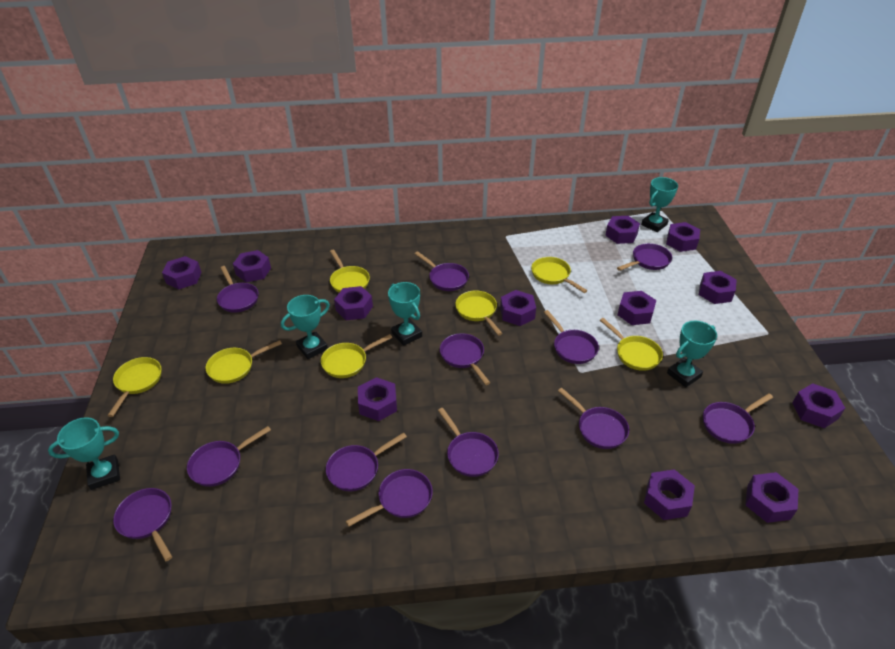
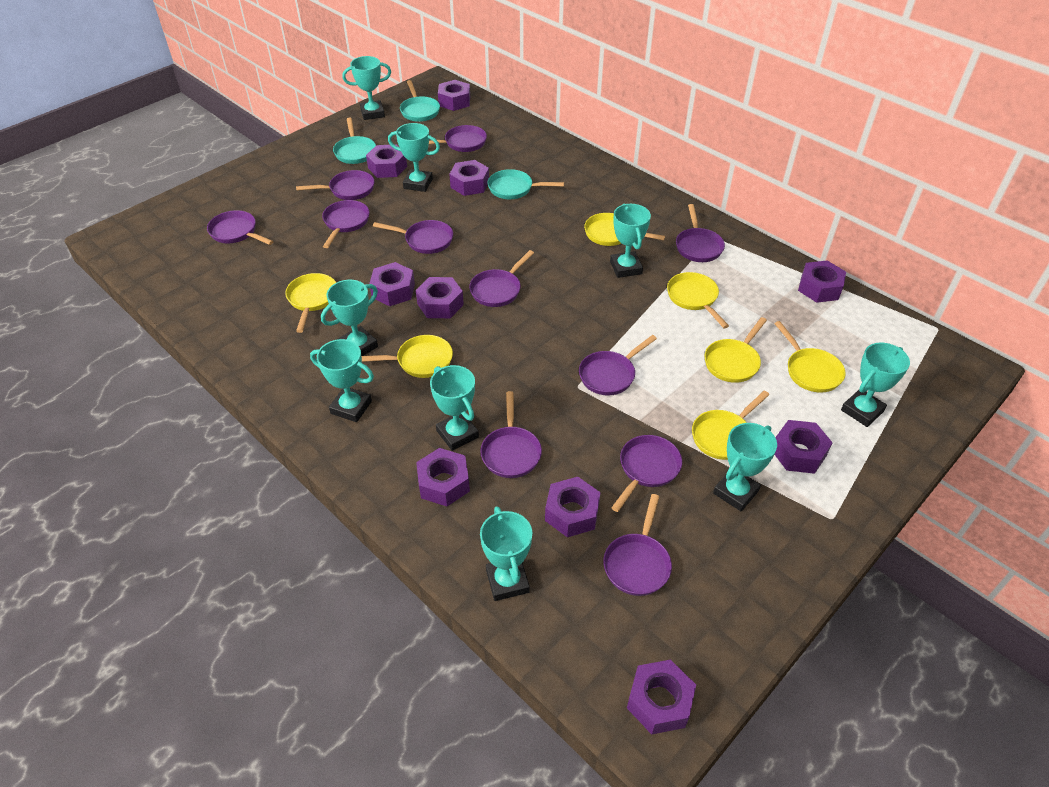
purple nut: [162,256,202,289] [233,250,271,282] [334,286,373,320] [358,377,397,421] [500,290,536,326] [605,216,640,244] [618,291,656,325] [644,469,695,520] [666,222,700,252] [699,271,737,304] [746,472,798,523] [792,383,845,428] = 12 -> [366,144,407,178] [369,262,415,306] [416,277,464,318] [416,448,470,506] [438,80,470,111] [449,160,489,196] [545,477,601,537] [627,660,696,734] [774,420,833,474] [798,261,846,303] = 10
purple pan: [113,488,172,561] [187,426,271,487] [217,266,259,313] [326,432,407,491] [346,469,433,527] [415,251,469,291] [438,408,499,477] [440,333,490,385] [544,310,599,364] [558,388,629,449] [617,243,672,271] [703,393,773,444] = 12 -> [207,210,274,245] [296,170,374,200] [322,200,369,248] [373,220,453,254] [429,125,487,152] [469,250,534,307] [480,391,542,478] [579,335,657,396] [603,494,672,596] [611,435,682,512] [676,204,725,262] = 11
turquoise pan: none = 0 -> [333,118,376,164] [400,80,440,122] [487,169,564,199] = 3
turquoise trophy: [48,417,120,490] [281,295,330,359] [388,282,422,346] [641,177,678,232] [667,321,717,387] = 5 -> [310,339,374,422] [321,280,378,356] [342,56,391,120] [388,123,440,192] [430,365,479,451] [480,506,532,601] [610,203,651,278] [713,423,777,511] [841,342,910,427] = 9

